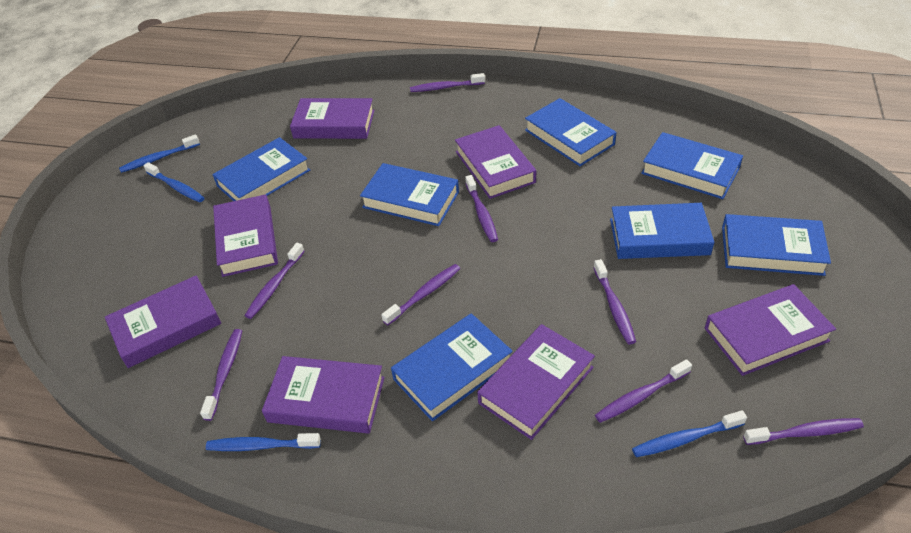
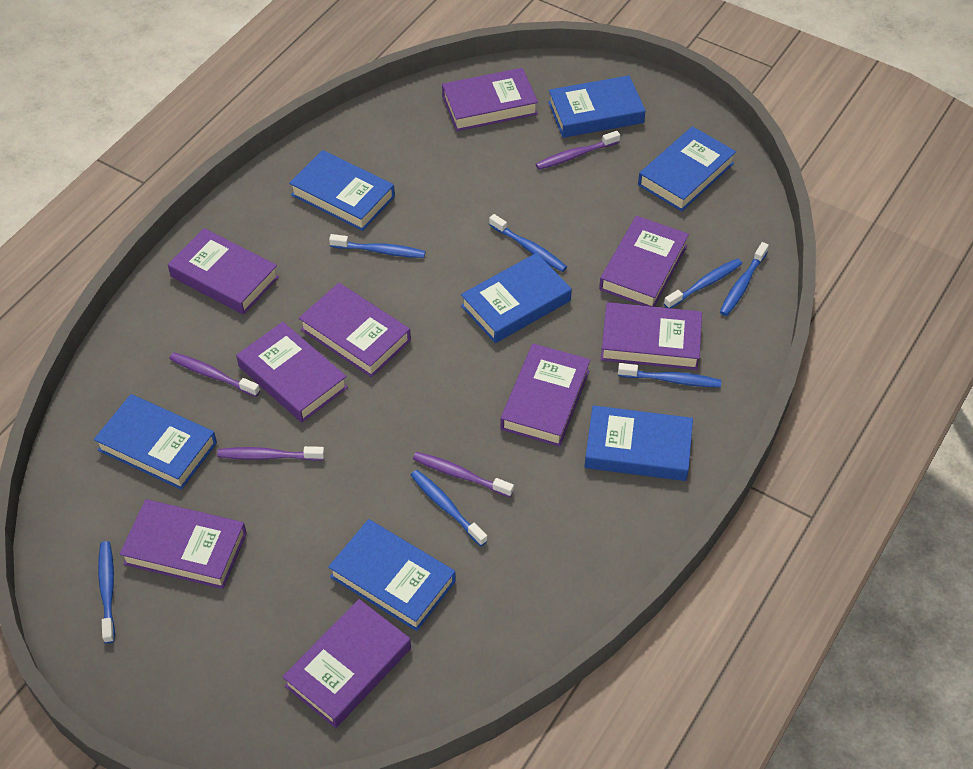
blue toothbrush: [119,134,200,173] [143,162,204,202] [206,433,321,451] [632,410,747,457] = 4 -> [98,541,115,643] [329,234,426,258] [411,470,488,546] [489,214,567,272] [618,363,721,388] [664,258,742,308] [720,242,769,316] = 7
purple book: [105,276,221,368] [213,194,278,277] [262,356,385,433] [290,98,374,139] [455,125,536,199] [477,324,595,440] [705,284,836,376] = 7 -> [119,499,247,589] [168,228,279,315] [236,322,348,422] [282,599,411,728] [299,283,411,377] [442,68,538,131] [500,344,591,447] [599,216,689,307] [601,302,702,370] = 9
purple toothbrush: [200,329,242,421] [245,243,305,319] [381,264,460,325] [410,73,485,92] [465,175,498,242] [593,259,636,344] [595,359,692,423] [743,418,864,445] = 8 -> [169,352,260,397] [217,446,325,461] [413,452,514,497] [536,131,620,170] = 4

